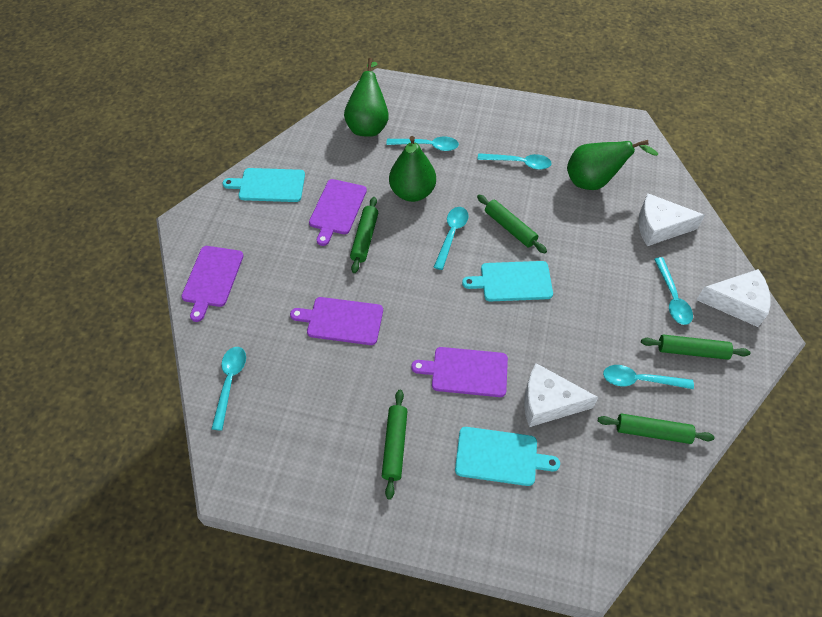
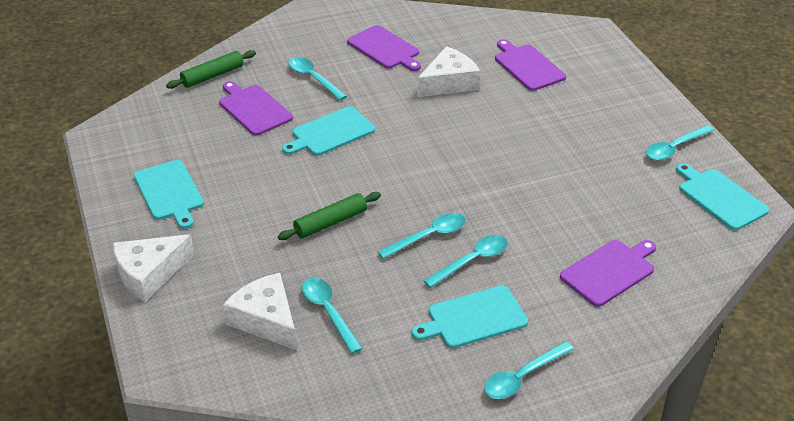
green pear: [344,58,389,137] [389,136,436,202] [567,140,658,190] = 3 -> none = 0
green rolling pin: [350,197,378,273] [382,390,407,500] [477,195,547,253] [598,413,715,444] [641,335,751,360] = 5 -> [166,50,256,89] [278,192,381,240] = 2
turquoise cutting board: [223,168,305,202] [455,427,560,486] [462,261,553,301] = 3 -> [134,160,204,229] [282,106,375,156] [412,285,528,348] [676,163,769,230] = 4

